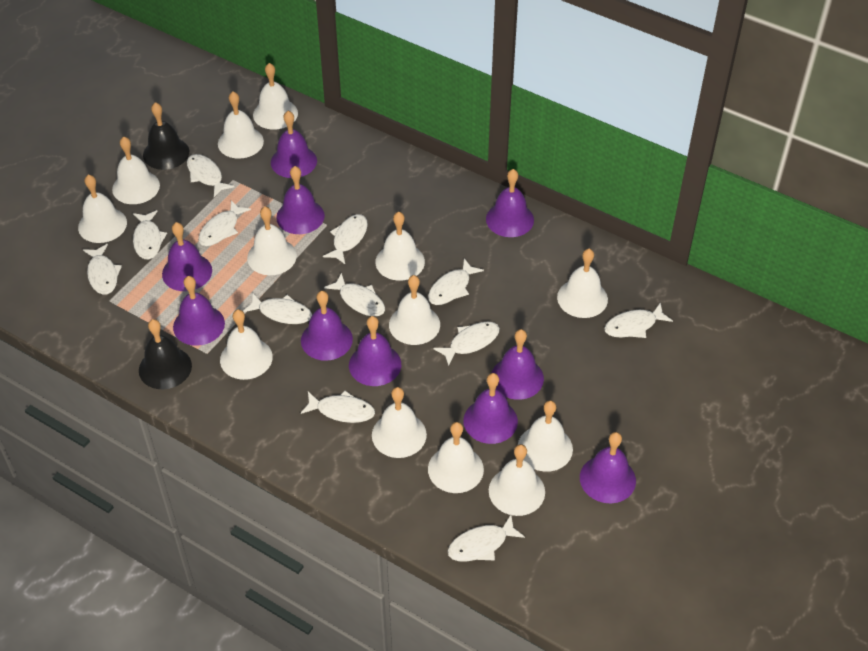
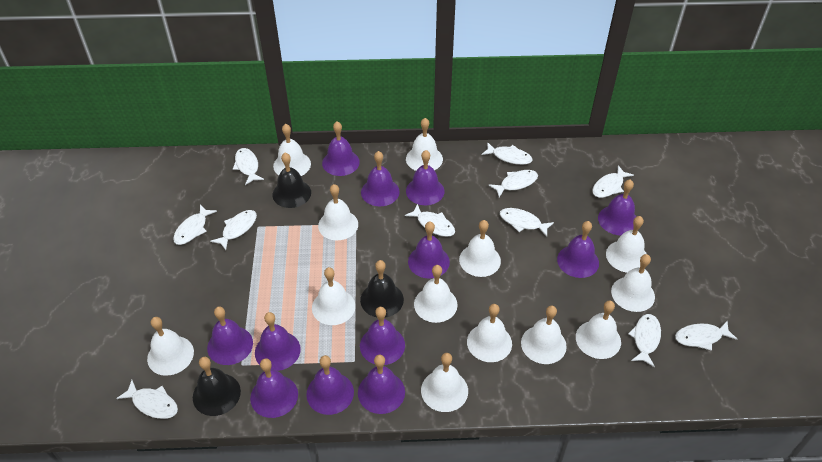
black bell: [139,319,192,389] [143,102,189,170] = 2 -> [193,357,241,416] [272,153,311,208] [360,260,404,318] = 3
purple bell: [162,222,212,291] [173,276,225,346] [271,111,317,178] [276,166,325,234] [301,291,353,361] [349,316,401,386] [463,373,518,444] [486,169,534,237] [492,329,544,400] [580,432,636,503] = 10 -> [207,307,253,365] [250,358,298,418] [255,312,301,371] [306,355,354,415] [322,121,360,176] [358,355,405,414] [360,307,405,365] [361,151,400,206] [406,150,444,205] [408,222,450,279] [557,221,599,278] [598,179,636,235] = 12
white fish: [83,244,122,295] [133,210,167,260] [187,154,234,197] [198,200,251,246] [243,293,312,324] [301,391,375,423] [323,214,368,264] [324,273,385,316] [428,258,484,305] [433,322,500,366] [448,515,525,562] [604,302,673,338] = 12 -> [116,380,178,419] [173,205,217,245] [210,210,257,250] [233,148,264,185] [405,204,455,237] [481,142,533,165] [488,170,538,197] [500,208,554,237] [592,165,634,198] [628,314,661,367] [675,321,737,351] = 11

